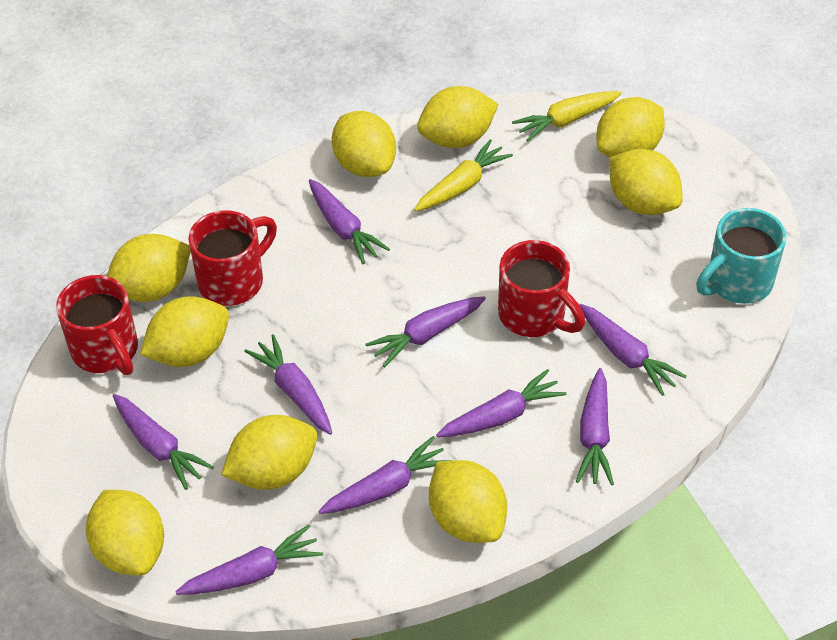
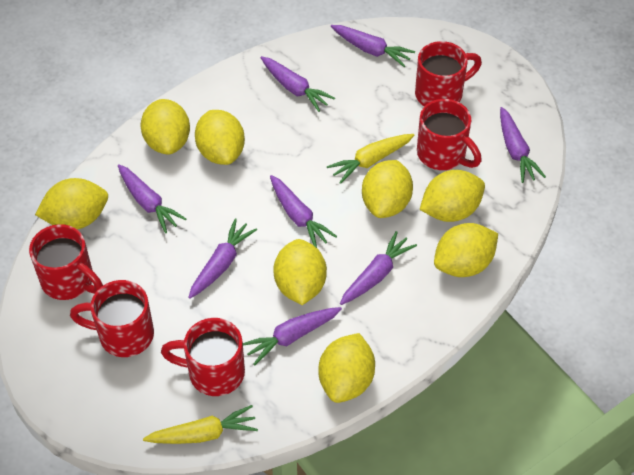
purple carrot: [113,394,214,490] [175,525,323,595] [244,334,332,435] [309,179,390,264] [318,436,452,514] [365,296,486,368] [436,369,566,437] [576,368,614,485] [580,304,687,396] = 9 -> [118,164,186,233] [188,218,257,299] [243,307,342,365] [260,56,335,112] [270,175,337,248] [331,25,415,67] [340,231,417,305] [500,107,546,183] = 8
red mug: [56,275,138,375] [188,210,277,306] [498,240,585,337] = 3 -> [29,224,103,300] [70,280,154,357] [161,318,245,396] [415,41,482,107] [417,99,482,170] = 5
turquoise mug: [696,208,786,304] = 1 -> none = 0
yellow lemon: [86,490,164,575] [107,234,191,302] [140,296,229,367] [221,415,317,490] [332,111,396,177] [417,86,498,148] [429,460,507,543] [596,97,665,157] [609,149,683,215] = 9 -> [35,178,108,229] [140,99,190,155] [195,110,245,165] [273,239,327,305] [318,333,375,403] [362,160,413,218] [420,170,485,222] [434,223,498,277] = 8

